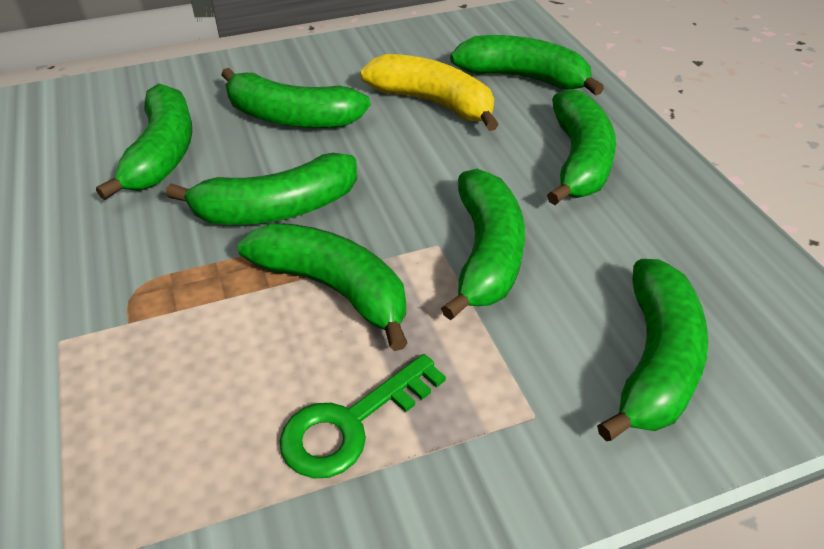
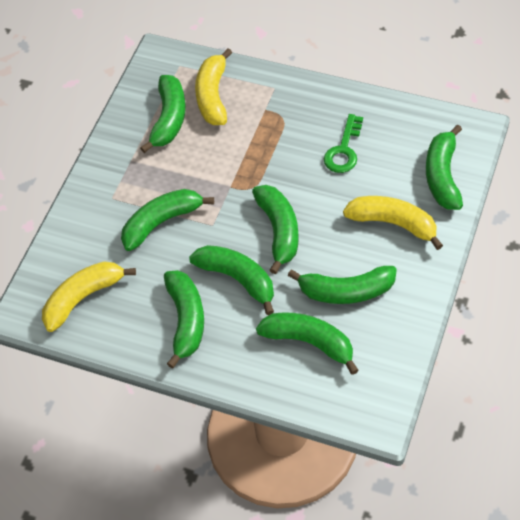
yellow banana: [360,54,499,131] = 1 -> [42,261,136,332] [195,48,232,125] [343,196,443,250] = 3

